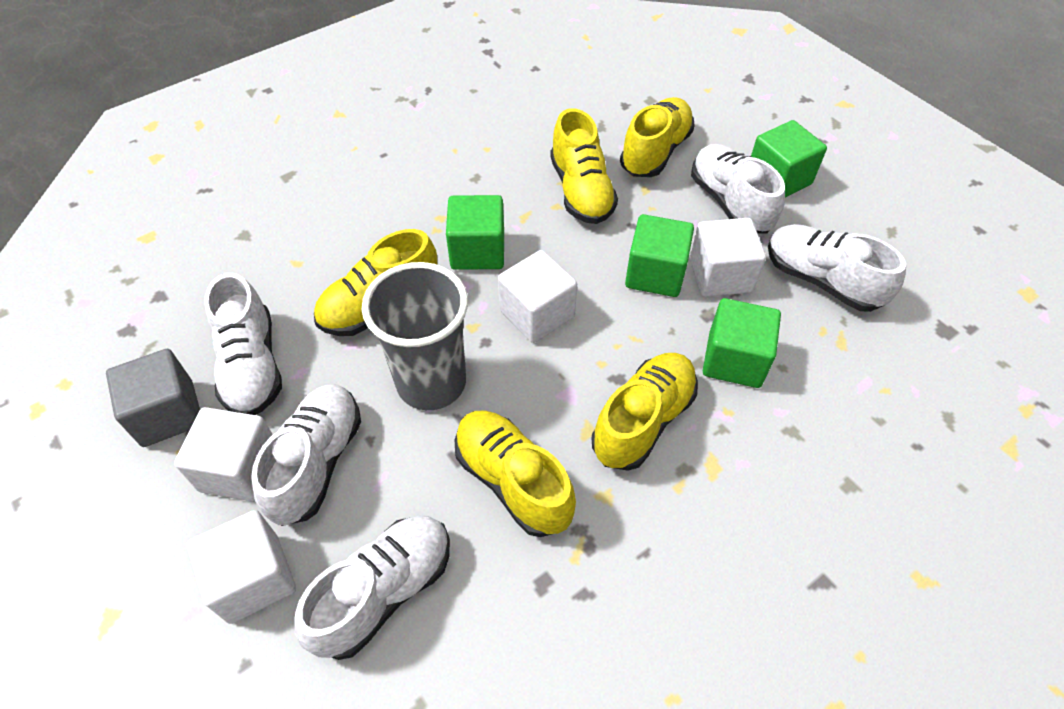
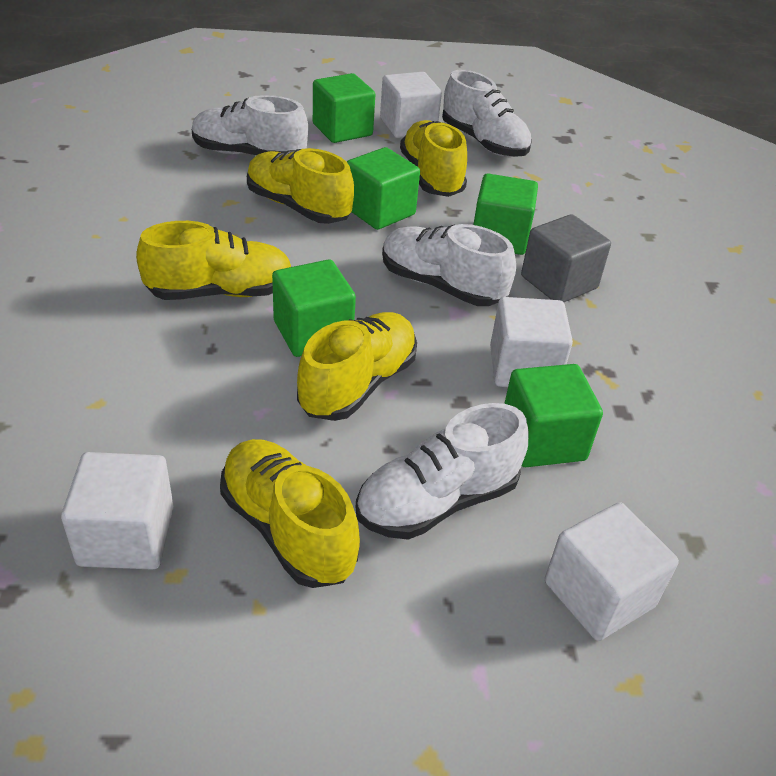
green cube: [446,195,504,270] [625,214,694,297] [703,298,781,388] [751,120,827,197] = 4 -> [272,260,356,357] [313,73,375,143] [347,147,420,230] [474,174,538,255] [504,364,603,467] = 5
grey cup: [361,262,468,410] = 1 -> none = 0
white shoe: [204,273,282,415] [251,384,361,526] [295,516,450,660] [691,144,785,234] [768,224,906,312] = 5 -> [192,95,308,155] [356,403,528,540] [382,224,516,306] [442,70,532,157] = 4

